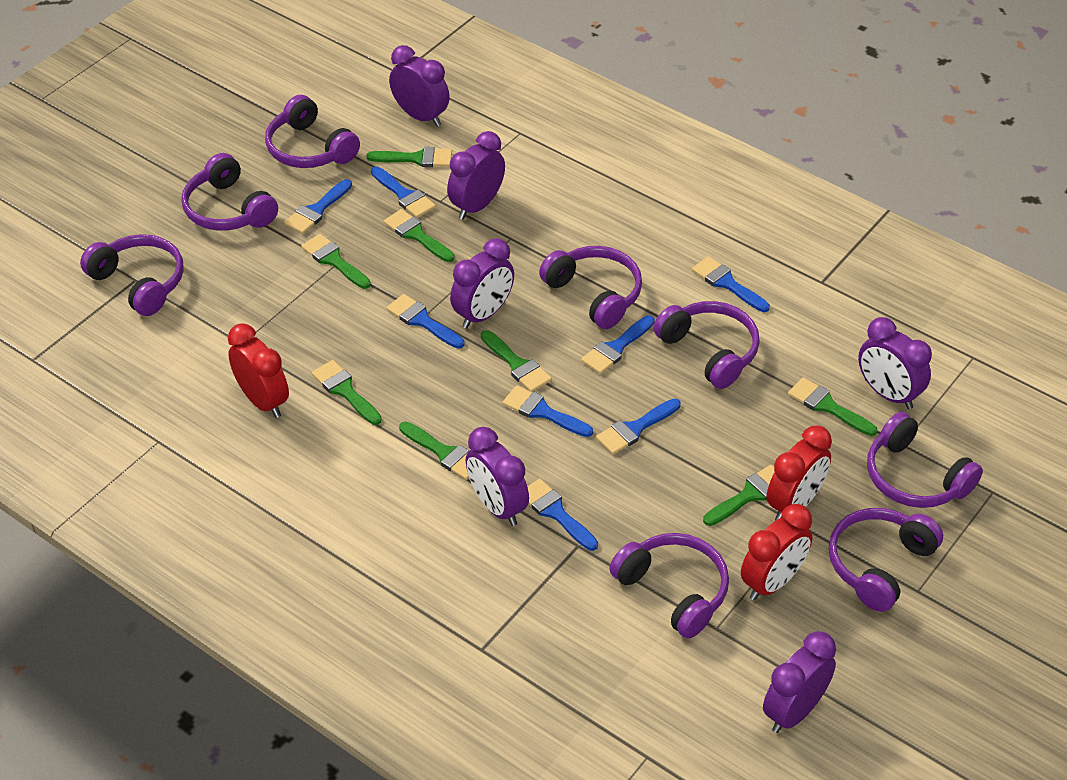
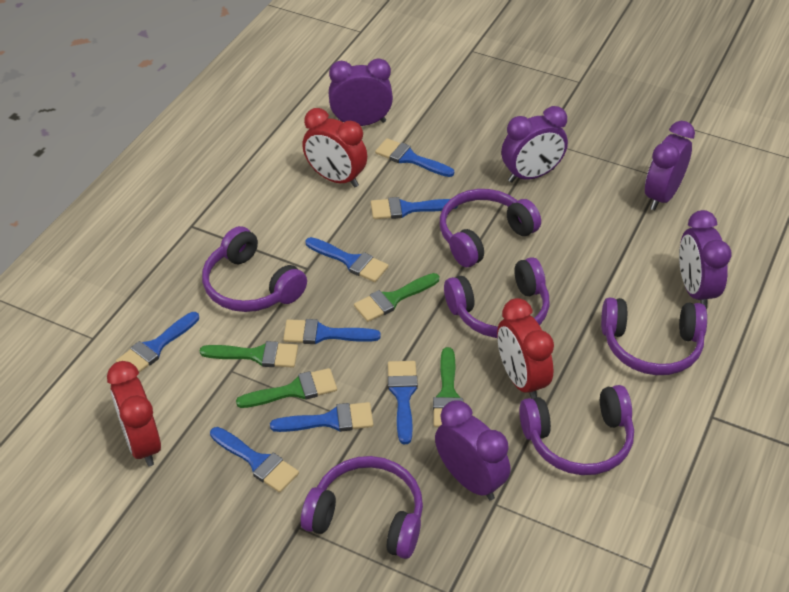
green brush: [301,234,371,289] [312,360,382,425] [367,147,452,167] [384,209,455,262] [399,421,469,480] [481,330,552,392] [703,465,775,526] [788,377,877,436] = 8 -> [200,341,298,368] [236,368,337,408] [354,273,439,322] [433,347,463,427] = 4
purple clock: [389,45,450,126] [447,131,505,220] [450,238,514,329] [466,427,529,526] [763,631,836,733] [858,317,932,409] = 6 -> [329,58,393,126] [435,400,510,500] [501,106,568,182] [645,121,695,210] [679,210,731,309] = 5
purple headphones: [80,234,184,316] [181,153,278,231] [265,95,360,168] [539,246,642,329] [609,533,729,639] [653,301,760,389] [829,508,943,612] [867,412,983,508] = 8 -> [202,226,307,312] [301,456,423,559] [440,189,541,267] [444,257,550,338] [519,385,634,475] [601,298,707,375] = 6

